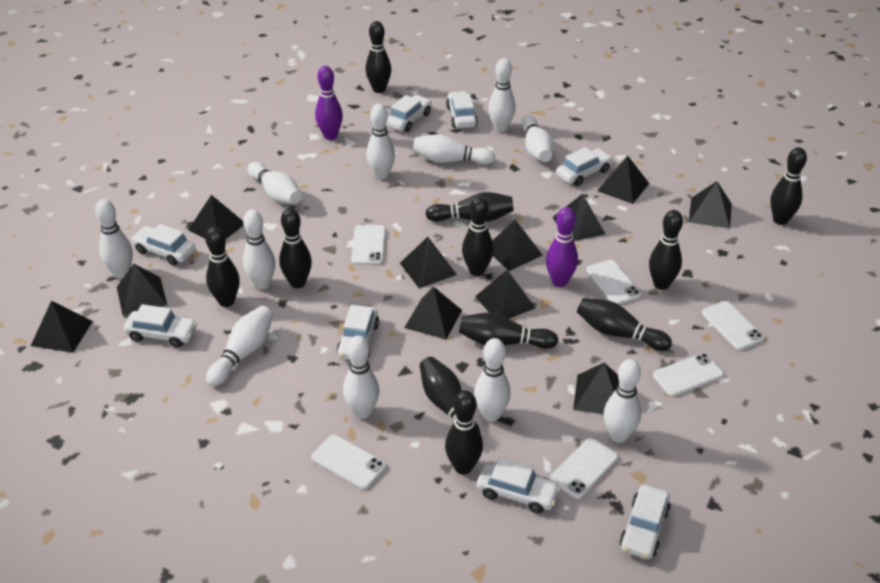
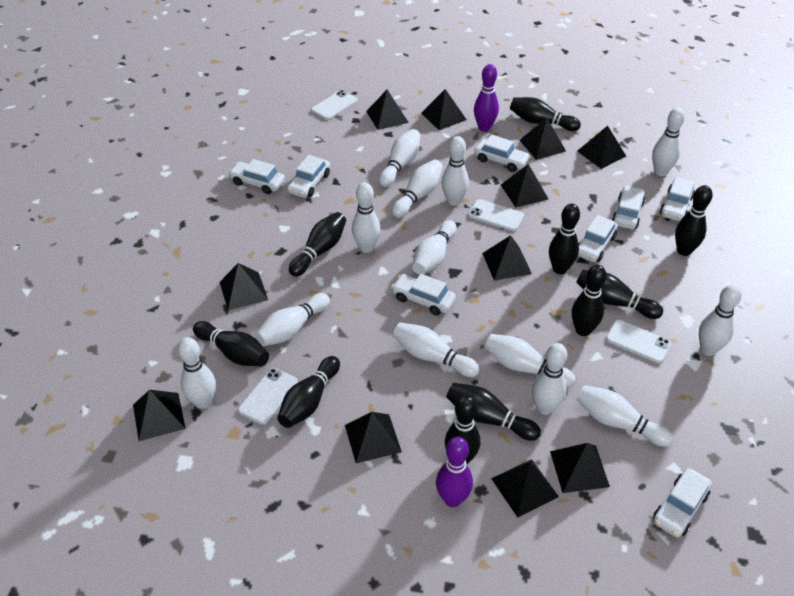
black bowling pin: [205,226,240,307] [279,208,312,288] [365,21,391,93] [420,357,480,431] [426,192,514,222] [445,390,483,475] [459,313,558,349] [462,197,494,276] [577,298,672,351] [649,210,683,290] [770,147,807,225] = 11 -> [193,321,269,366] [277,356,340,428] [289,212,346,277] [445,396,480,464] [446,383,541,441] [510,97,581,131] [549,204,580,274] [572,265,606,336] [576,270,663,319] [675,185,712,256] = 10
white bowling pin: [95,199,133,279] [206,306,273,386] [243,210,275,290] [247,162,302,204] [343,336,379,419] [366,104,395,179] [413,134,495,165] [474,338,511,422] [488,58,516,132] [521,115,554,162] [604,359,641,443] = 11 -> [178,337,216,409] [255,293,330,346] [352,182,381,253] [379,129,420,187] [392,160,443,218] [393,322,480,377] [412,220,457,275] [441,136,469,206] [484,334,576,387] [532,343,567,415] [576,385,673,447] [652,107,685,176] [698,284,742,356] = 13
white phone: [311,435,386,490] [351,225,386,265] [550,438,618,499] [586,260,641,305] [653,353,724,397] [702,301,764,351] = 6 -> [238,368,298,425] [311,90,358,120] [468,199,524,231] [606,320,671,363] = 4

